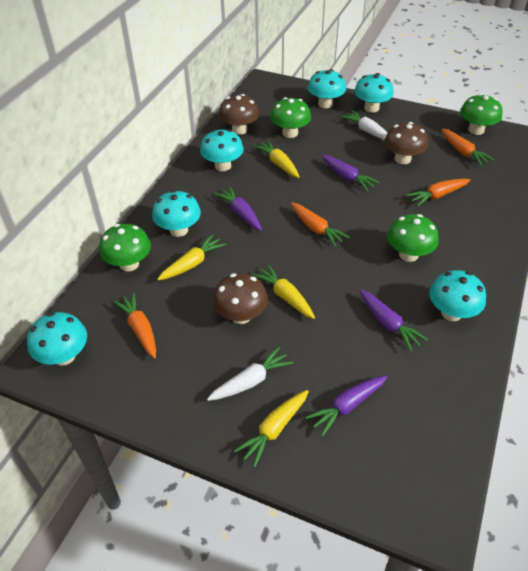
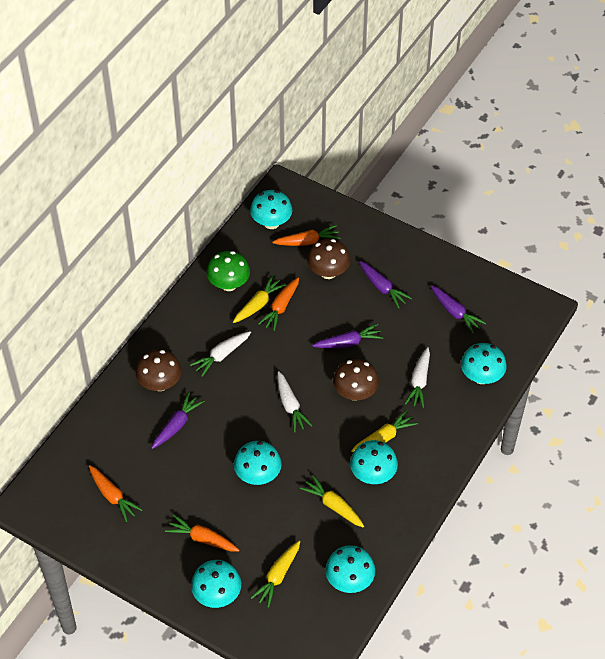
green mushroom: [99,224,151,272] [270,97,311,138] [387,214,439,262] [460,94,503,135] = 4 -> [207,251,250,291] = 1
white carrot: [207,346,293,401] [340,110,387,140] = 2 -> [190,331,251,377] [277,371,312,432] [405,347,430,408] = 3

